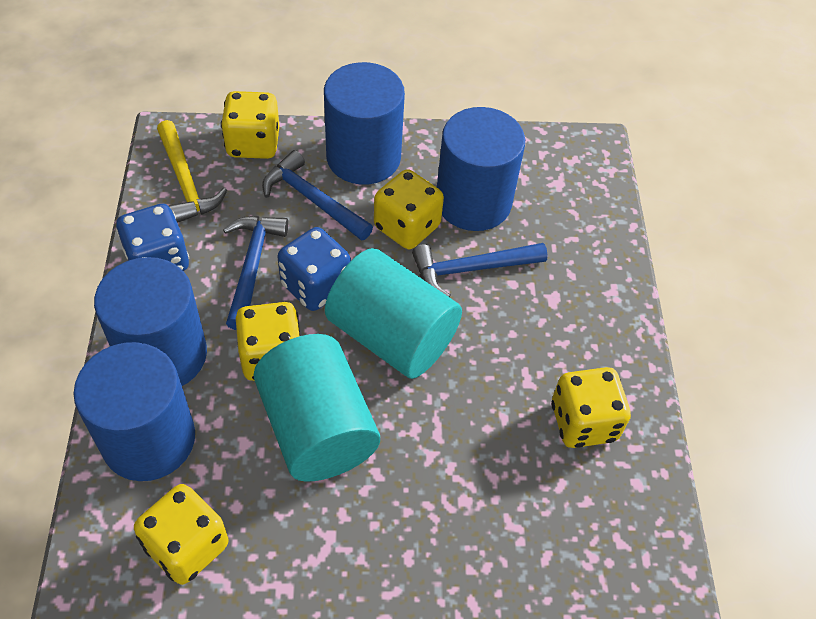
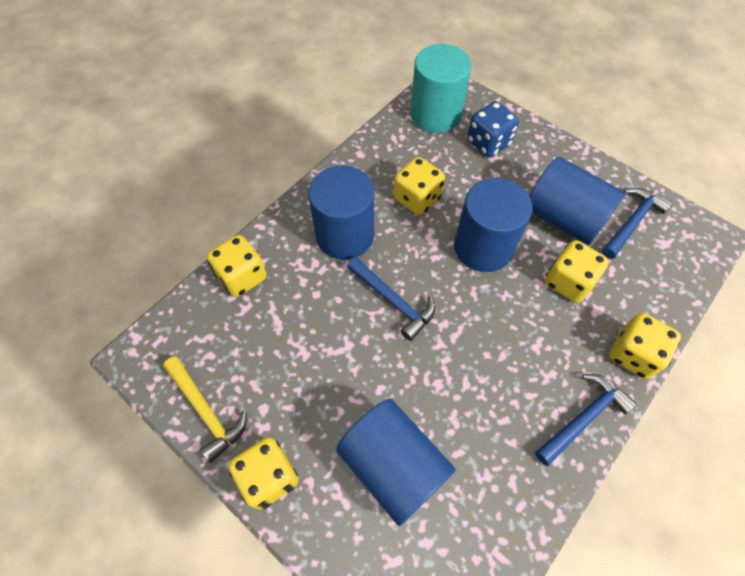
blue dice: [116,204,189,271] [277,227,351,311] = 2 -> [467,101,519,157] = 1
turquoise cylinder: [254,334,380,481] [325,248,462,379] = 2 -> [411,44,472,133] = 1

